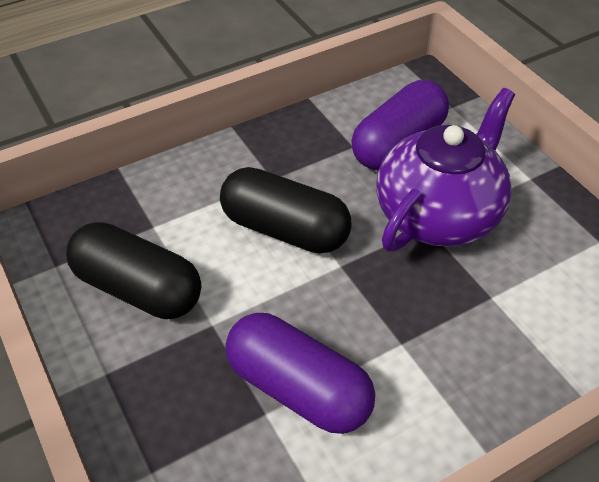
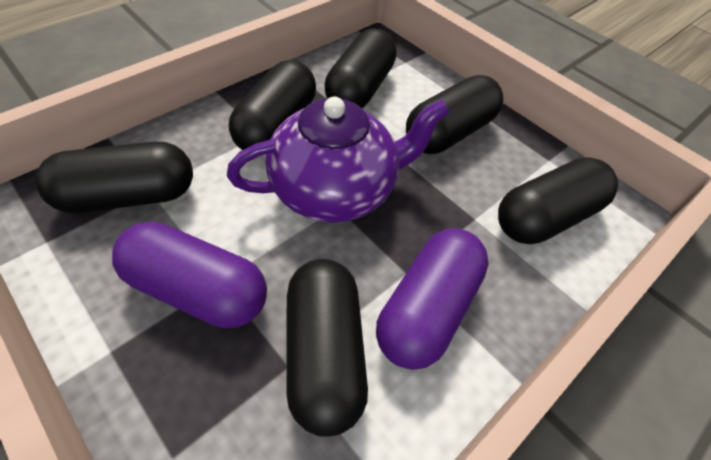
black capsule: [66,222,201,319] [220,167,352,253] = 2 -> [35,141,193,213] [229,60,316,150] [286,259,368,437] [325,28,396,109] [406,75,503,154] [498,157,618,244] = 6

